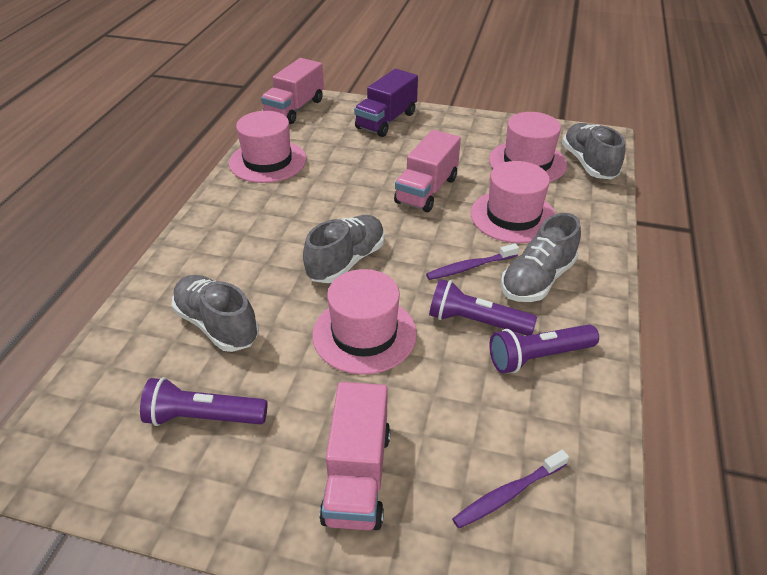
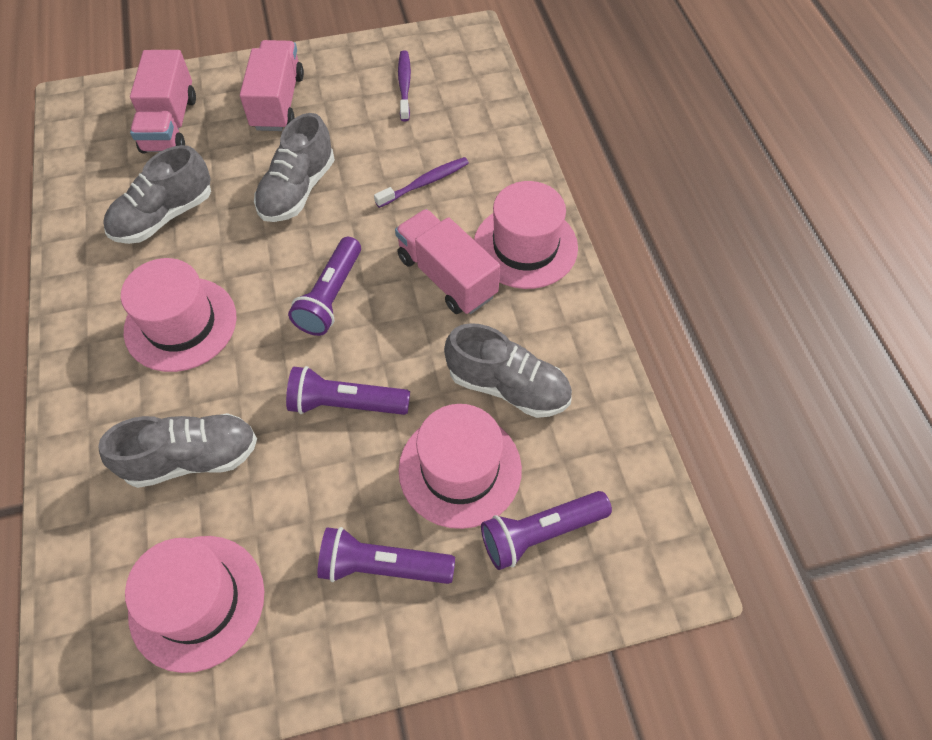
purple flashlight: [140,377,268,426] [429,279,537,336] [489,324,599,374] = 3 -> [286,366,410,415] [288,237,361,336] [317,527,455,584] [481,491,612,570] = 4
purple truck: [354,69,418,137] = 1 -> none = 0

